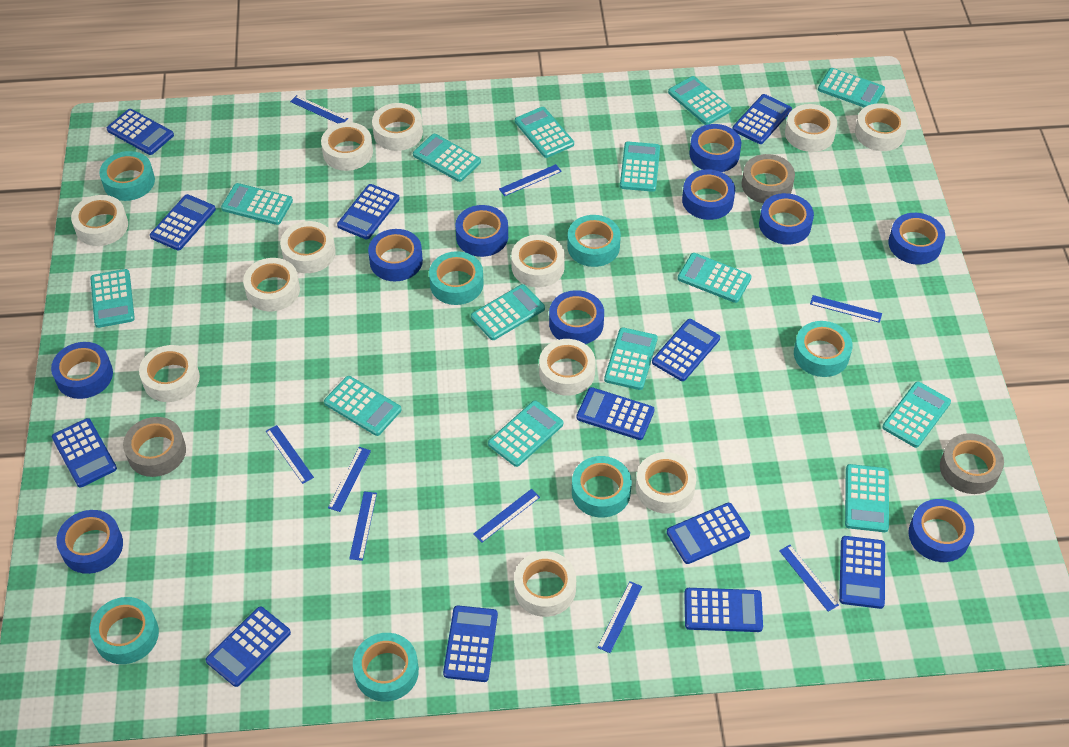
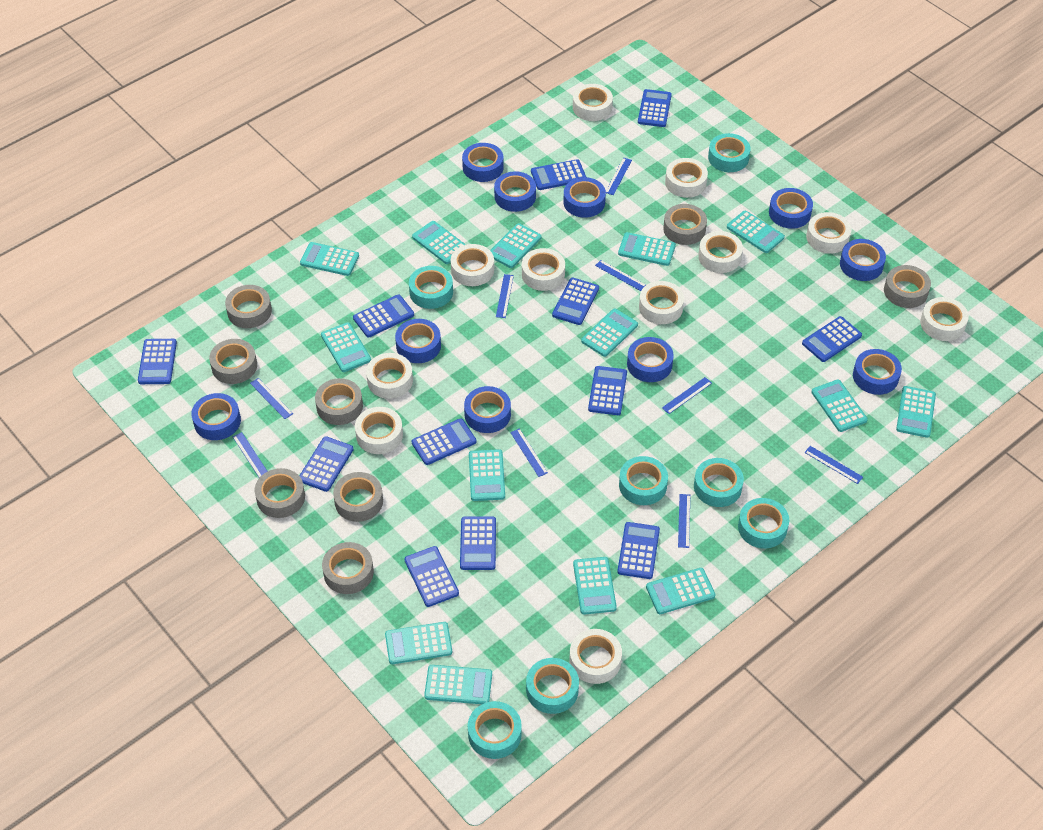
grey tape: [123,417,186,477] [742,154,795,203] [940,433,1004,494] = 3 -> [209,339,257,384] [225,285,272,328] [255,468,305,518] [315,378,363,425] [322,542,374,594] [333,472,383,522] [663,204,707,245] [884,265,931,308] = 8
white tape: [71,195,128,246] [139,345,200,402] [243,258,300,311] [280,221,336,273] [321,122,373,171] [372,103,423,151] [511,235,565,287] [514,551,576,617] [539,339,596,396] [636,452,696,514] [785,104,837,152] [855,103,908,151] = 12 -> [355,407,403,454] [366,353,413,399] [451,244,494,286] [522,248,565,291] [569,629,622,684] [573,84,613,121] [639,281,684,324] [665,158,708,198] [698,231,743,273] [806,212,851,254] [920,297,969,341] = 11

